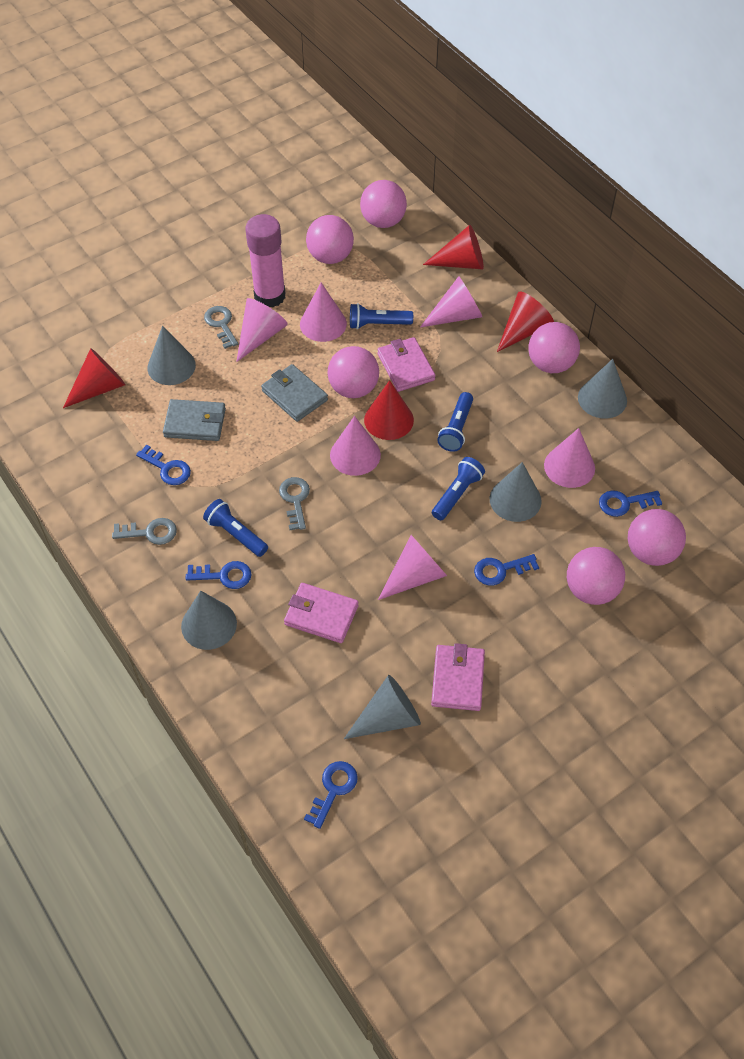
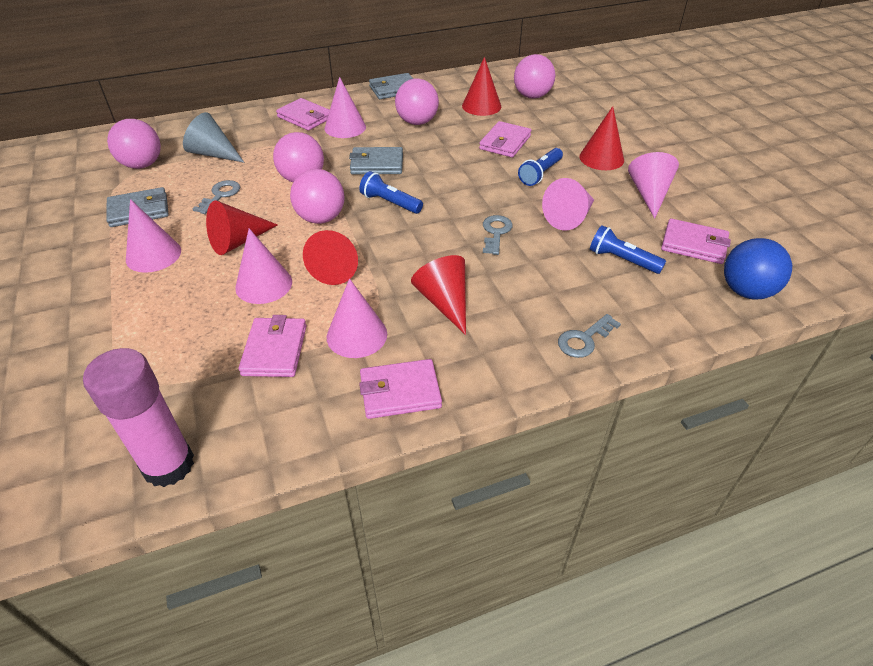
blue ball: none = 0 -> [724,238,792,300] = 1
blue flashlight: [203,499,268,557] [350,303,413,329] [432,457,485,520] [437,392,473,452] = 4 -> [359,171,423,214] [518,148,563,186] [590,225,666,274] = 3
blue key: [136,445,191,485] [186,561,252,589] [304,761,358,829] [474,554,539,585] [599,490,663,517] = 5 -> none = 0
grey cone: [147,326,196,385] [181,591,237,650] [344,675,421,739] [490,462,542,522] [578,359,627,419] = 5 -> [183,112,244,163] = 1
grey wallet: [163,399,226,441] [261,364,328,422] = 2 -> [106,187,169,227] [349,147,403,174] [369,73,413,99] = 3
pink ball: [306,215,354,264] [328,346,379,398] [360,180,407,228] [528,322,580,373] [567,547,625,605] [628,509,686,566] = 6 -> [107,119,161,169] [273,132,324,182] [290,169,345,224] [395,79,439,125] [514,54,555,99] = 5
pink wallet: [284,583,358,643] [377,337,436,392] [431,643,485,711] = 3 -> [238,315,306,377] [276,98,330,131] [359,359,442,419] [479,121,531,158] [661,218,731,264] = 5
red cone: [63,348,125,408] [364,380,414,440] [423,225,484,269] [497,291,554,352] = 4 -> [206,201,278,255] [303,230,358,285] [411,255,466,335] [462,57,501,116] [579,106,624,170] = 5

